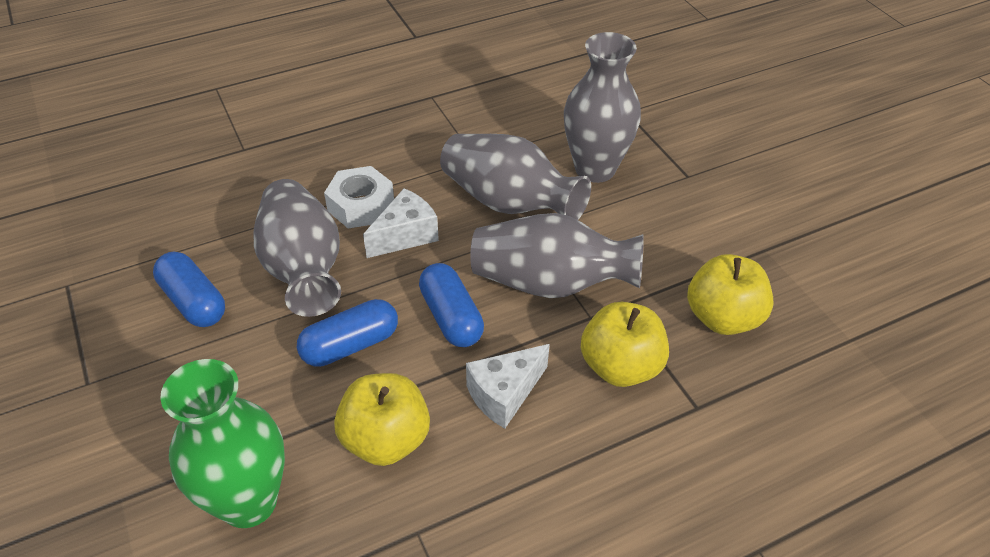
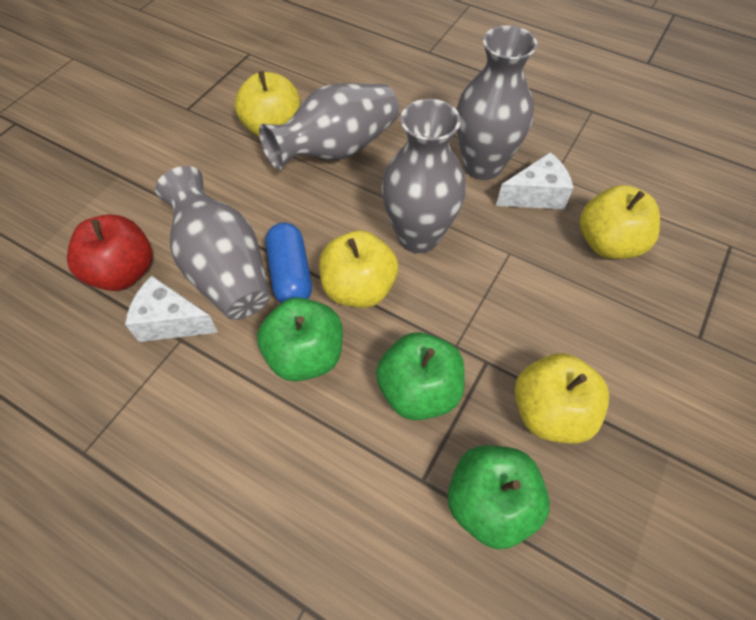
blue capsule: [153,252,225,327] [297,299,398,367] [419,263,484,347] = 3 -> [265,222,312,303] = 1
green apple: none = 0 -> [257,297,343,381] [376,332,465,420] [448,445,550,550] = 3
green vase: [160,359,285,528] = 1 -> none = 0
red apple: none = 0 -> [67,214,152,291] = 1
white nut: [324,166,394,229] = 1 -> none = 0
yellow apple: [334,373,430,466] [581,302,669,387] [687,254,773,335] = 3 -> [234,71,300,137] [319,230,398,308] [515,353,609,443] [580,185,660,259] = 4

